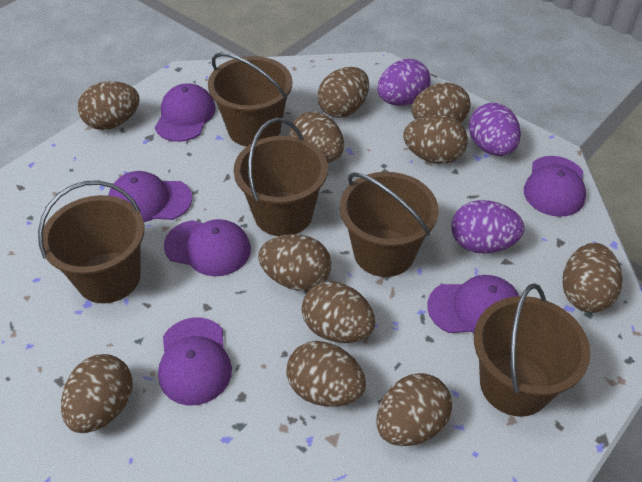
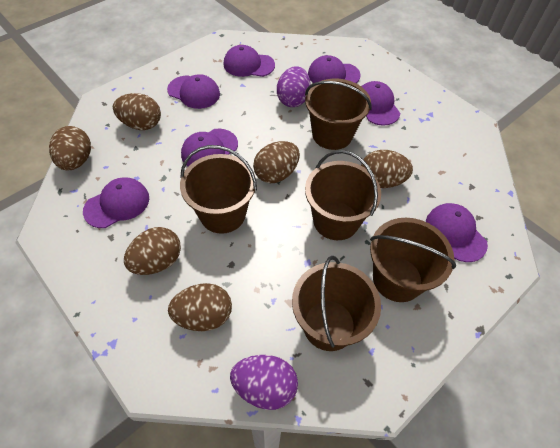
brown egg: [61,354,133,433] [78,81,140,130] [258,234,332,291] [286,341,366,407] [290,112,344,163] [302,281,375,343] [317,67,369,118] [376,373,452,446] [403,115,468,164] [411,83,471,123] [562,243,622,313] = 11 -> [49,126,91,170] [113,93,161,130] [124,227,181,275] [168,283,232,331] [253,141,300,183] [361,150,413,188] = 6
purple cap: [108,171,192,222] [155,83,216,142] [158,317,232,405] [164,219,251,276] [427,275,519,333] [524,156,586,217] = 6 -> [83,177,149,228] [167,74,220,109] [181,129,238,166] [223,45,275,77] [308,55,361,83] [361,81,401,126] [426,203,488,262] = 7
purple egg: [377,59,431,106] [451,200,525,254] [469,103,521,156] = 3 -> [230,355,298,410] [277,66,311,107] = 2

